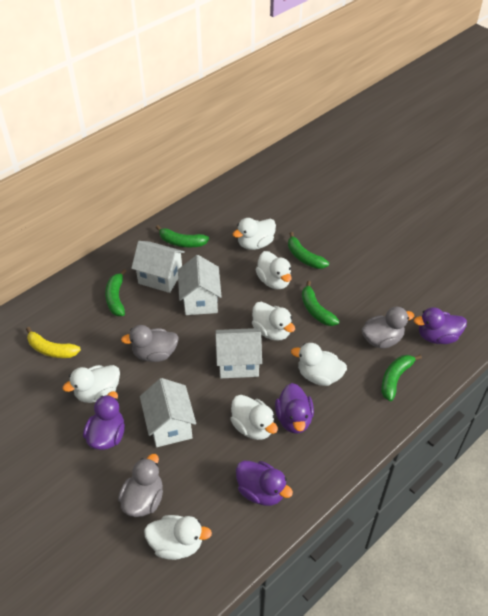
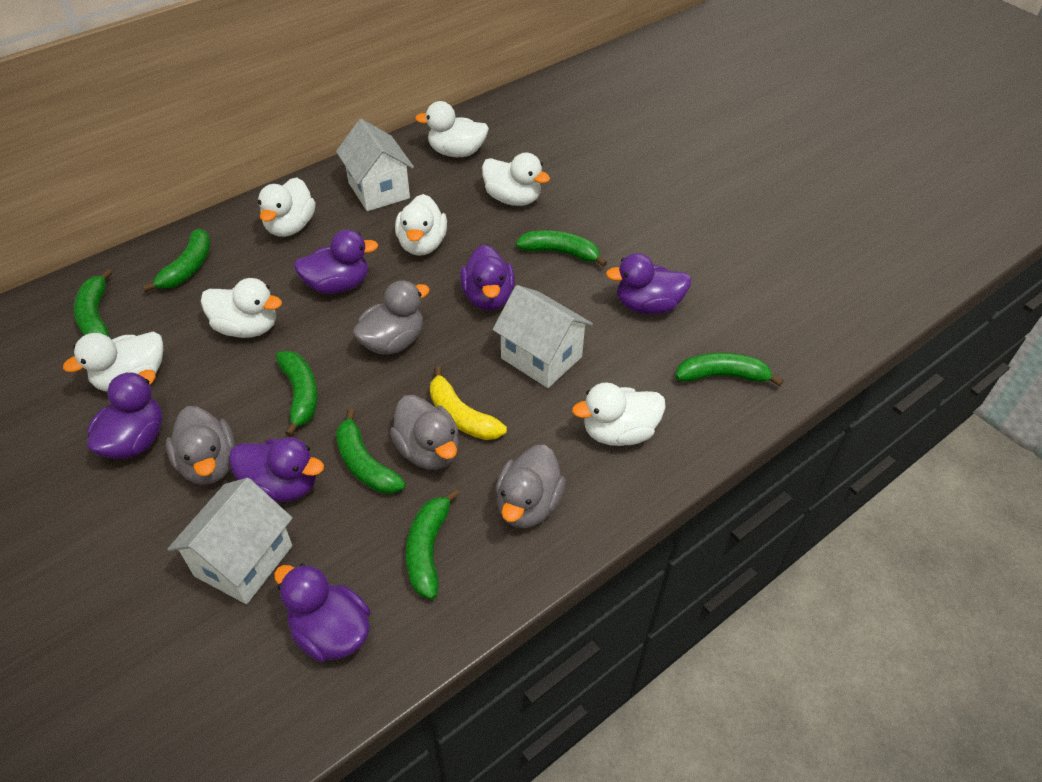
green banana: [105,269,127,316] [156,225,209,247] [288,232,329,269] [302,281,339,326] [381,355,422,401] = 5 -> [73,269,112,337] [142,228,211,292] [276,351,318,437] [336,409,406,494] [406,489,459,599] [516,230,607,267] [675,352,783,386] = 7
grey duck: [118,454,163,517] [121,325,179,362] [361,307,414,348] = 3 -> [166,406,235,485] [352,280,430,355] [390,395,459,470] [495,444,566,528] = 4
purple duck: [83,391,125,450] [236,461,293,506] [275,383,314,434] [414,307,467,344] = 4 -> [87,370,162,459] [229,437,324,502] [274,564,370,662] [294,229,378,294] [460,245,515,310] [606,253,691,314] = 6
white house: [131,241,185,293] [140,378,196,447] [178,255,222,315] [215,328,262,378] = 4 -> [168,478,292,604] [336,119,414,211] [493,285,593,388] = 3

